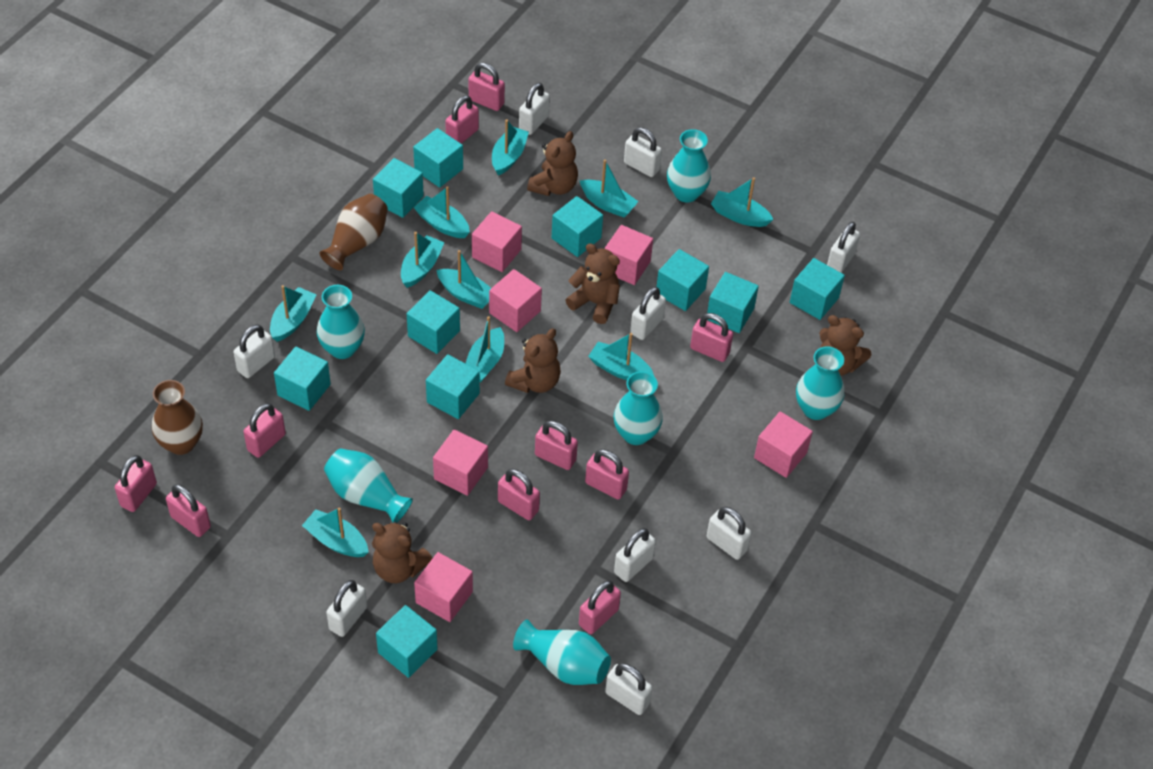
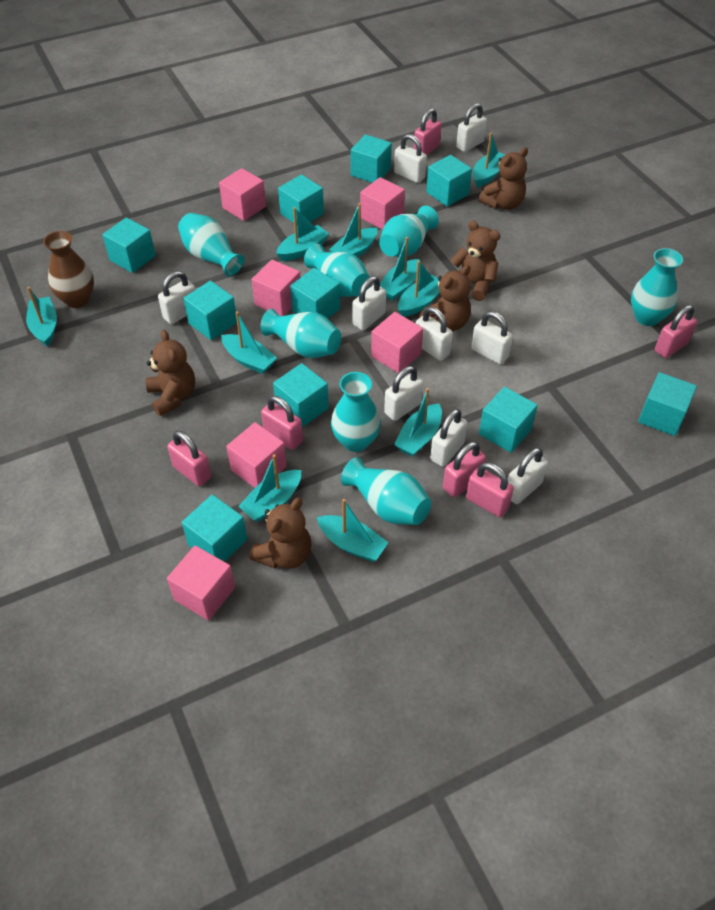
brown vase: [152,380,203,455] [319,194,388,270] = 2 -> [43,231,94,308] = 1
pink padlock: [115,455,157,512] [166,484,211,537] [243,403,286,458] [445,95,479,144] [468,63,505,111] [498,469,540,520] [535,421,578,470] [579,580,621,634] [585,449,629,500] [690,313,733,362] = 10 -> [167,431,211,486] [261,396,303,450] [414,108,442,155] [443,442,486,498] [466,462,514,517] [655,305,697,358] = 6
turquoise vase: [317,285,365,359] [324,448,413,523] [513,619,611,685] [614,371,663,445] [667,129,711,203] [796,346,844,420] = 6 -> [178,213,244,276] [260,309,341,358] [304,244,370,297] [331,372,381,452] [341,457,431,525] [379,206,439,257] [631,248,683,326] = 7

